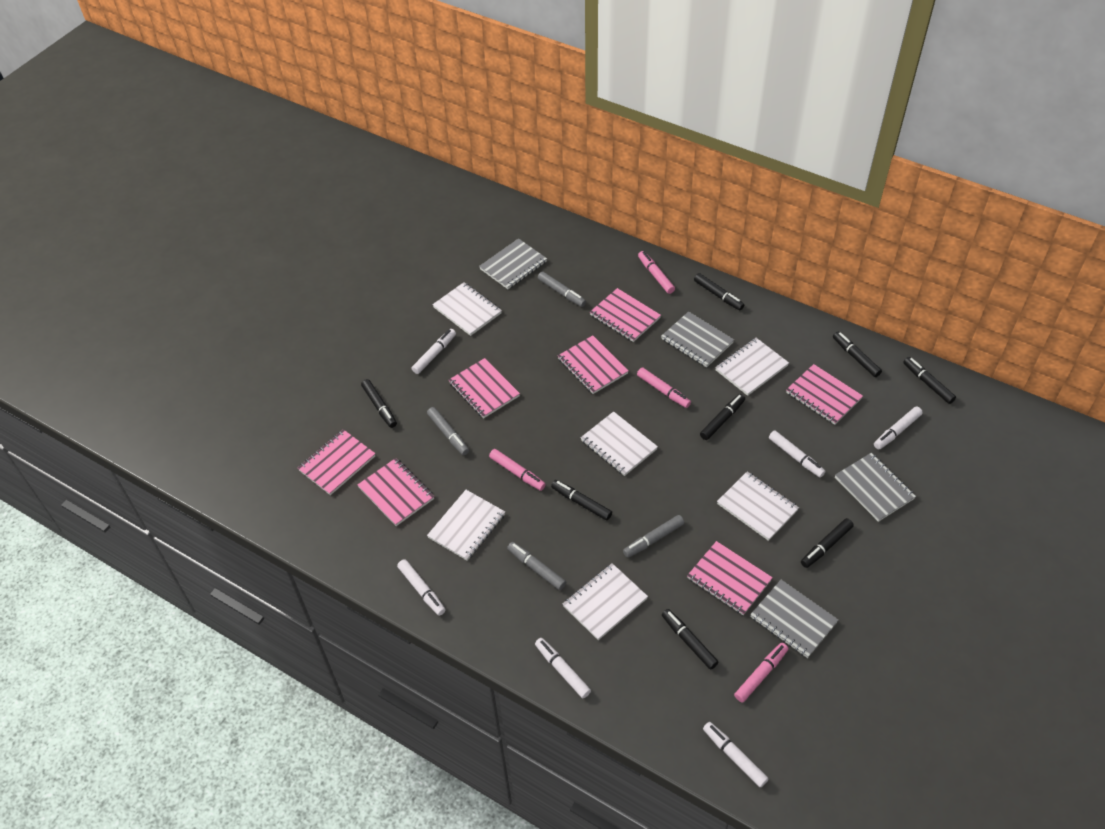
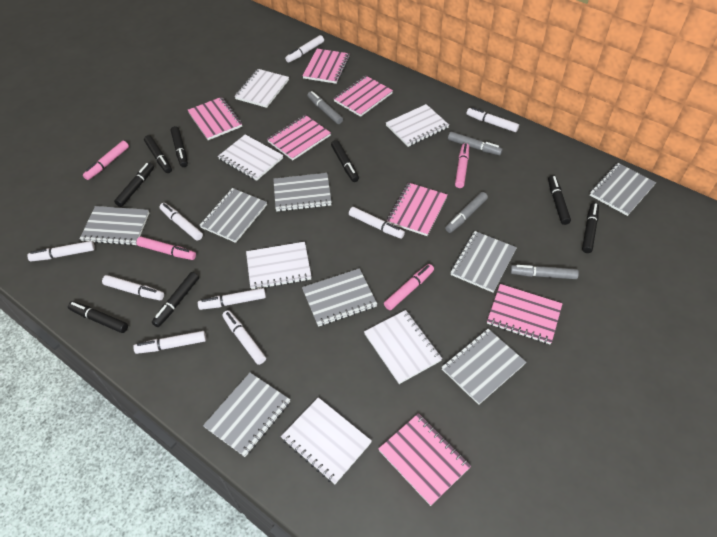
grey notebook: [479,239,547,289] [661,311,734,367] [750,580,838,658] [835,453,916,522] = 4 -> [80,206,149,246] [200,188,267,243] [203,373,290,457] [273,173,332,212] [302,268,377,327] [442,329,526,405] [450,231,517,292] [590,163,656,216] = 8
white marker: [397,559,446,616] [412,329,456,374] [535,638,591,698] [703,722,768,787] [769,431,825,478] [874,406,923,449] = 6 -> [27,241,95,262] [102,275,164,300] [133,331,206,354] [160,203,203,241] [198,288,266,310] [222,310,266,365] [285,35,324,63] [349,207,405,239] [467,107,519,132] = 9

